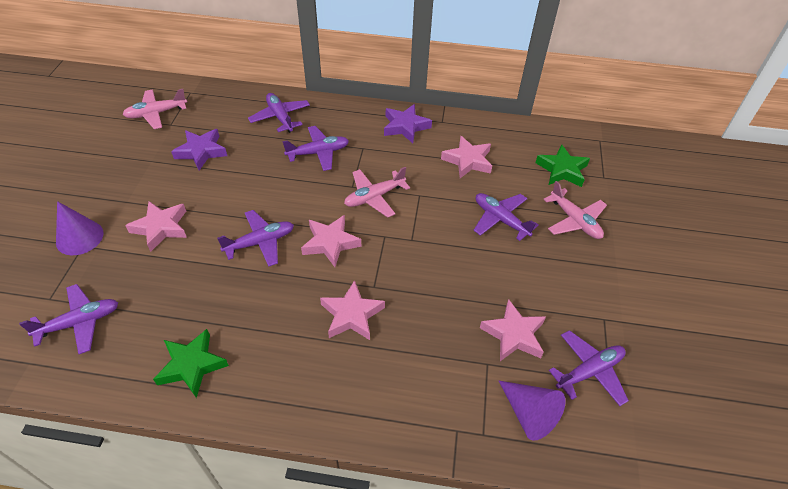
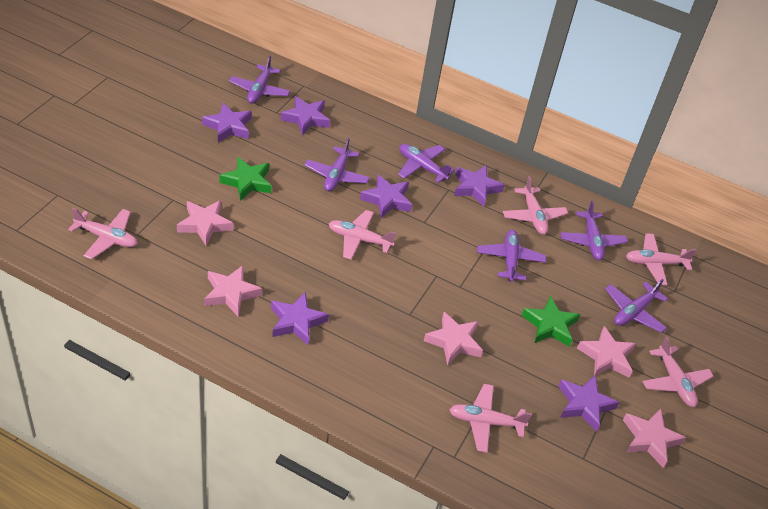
pink plane: [123,89,187,129] [344,167,410,218] [543,181,607,239] = 3 -> [68,208,137,259] [329,210,396,260] [449,384,532,453] [503,176,568,235] [626,233,697,285] [642,336,714,407] = 6
purple cone: [56,201,104,255] [499,381,566,441] = 2 -> none = 0
purple star: [171,129,227,170] [384,104,432,143] = 2 -> [202,103,252,143] [271,292,329,345] [281,96,330,135] [360,175,412,218] [454,165,504,207] [558,375,619,432] = 6

